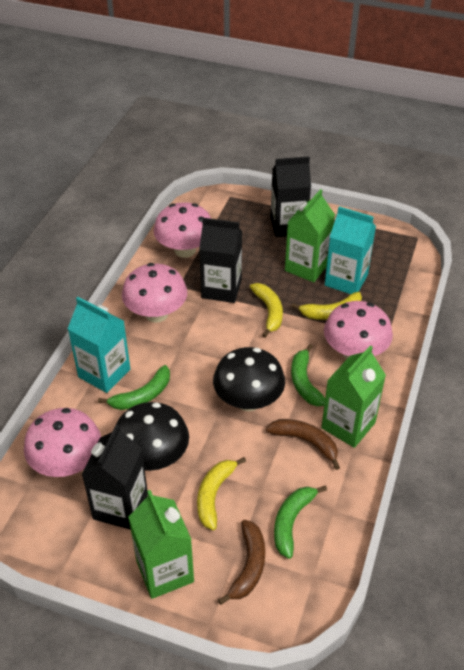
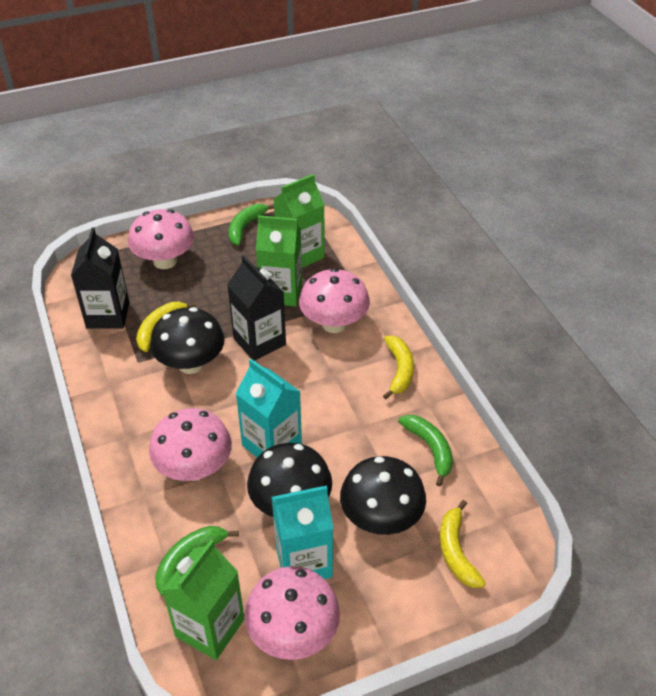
black carton: [81,424,148,530] [199,218,242,303] [270,156,311,237] = 3 -> [71,228,129,328] [227,255,286,361] = 2
black mushroom: [117,402,189,471] [213,347,285,411] = 2 -> [150,307,225,374] [247,443,332,517] [340,456,426,535] = 3
brown banana: [218,520,265,605] [266,419,340,470] = 2 -> none = 0

